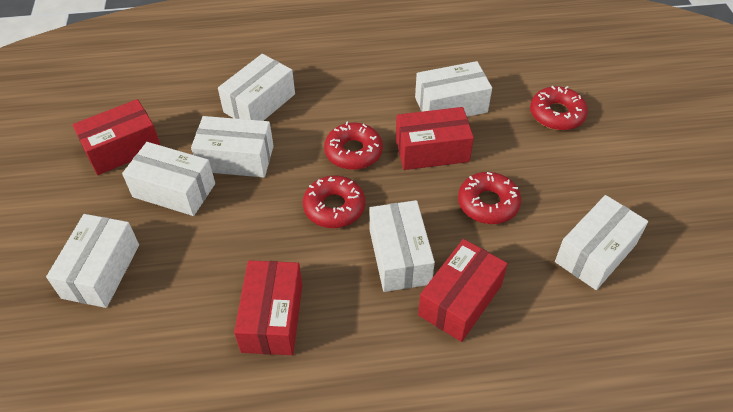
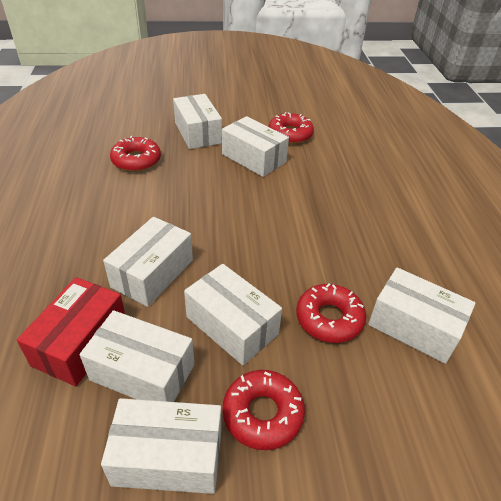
red box: [72,99,161,175] [234,260,303,355] [396,107,474,170] [418,239,508,342] = 4 -> [17,277,125,387] = 1

